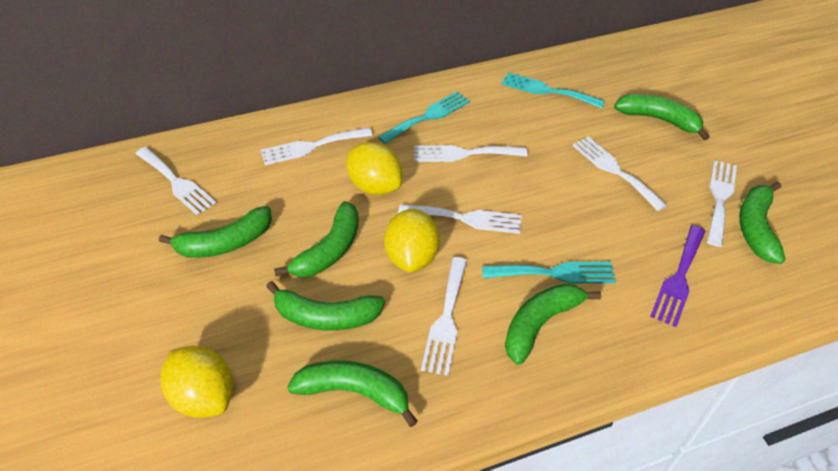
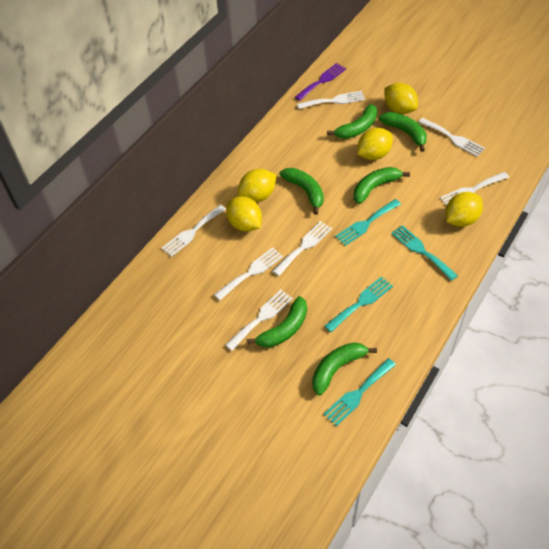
green banana: [159,206,272,258] [266,281,385,331] [274,201,359,277] [287,360,418,427] [505,283,601,365] [614,94,710,140] [739,182,785,264] = 7 -> [247,296,307,348] [280,168,324,215] [312,342,377,396] [327,104,377,139] [354,167,410,204] [379,112,427,152] = 6
turquoise fork: [378,91,470,144] [482,262,616,284] [501,72,605,108] = 3 -> [324,358,396,426] [325,276,393,332] [335,199,401,246] [391,225,458,281] = 4
yellow lemon: [160,346,233,418] [346,142,402,195] [384,209,440,273] = 3 -> [226,196,262,231] [238,169,277,202] [357,128,393,160] [385,83,418,114] [446,192,483,227] = 5

